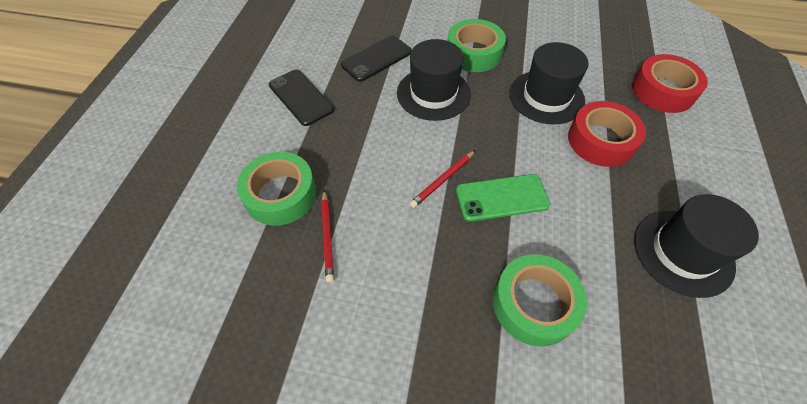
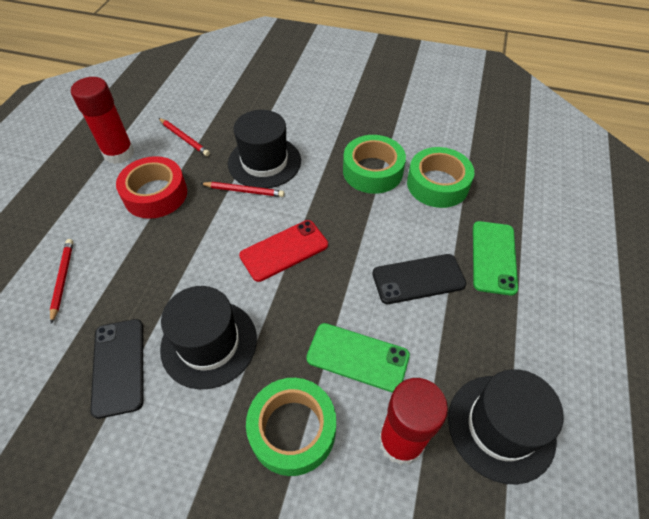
green phone: [456,174,550,222] = 1 -> [306,323,410,392] [473,221,518,296] = 2
red glue stick: none = 0 -> [71,77,134,164] [379,378,448,465] = 2
red pencil: [321,190,334,283] [409,150,476,208] = 2 -> [50,239,73,324] [159,118,210,156] [200,182,284,197] = 3
red phone: none = 0 -> [239,220,328,282] = 1
red tape: [568,101,646,167] [632,54,708,113] = 2 -> [116,156,187,219] = 1

